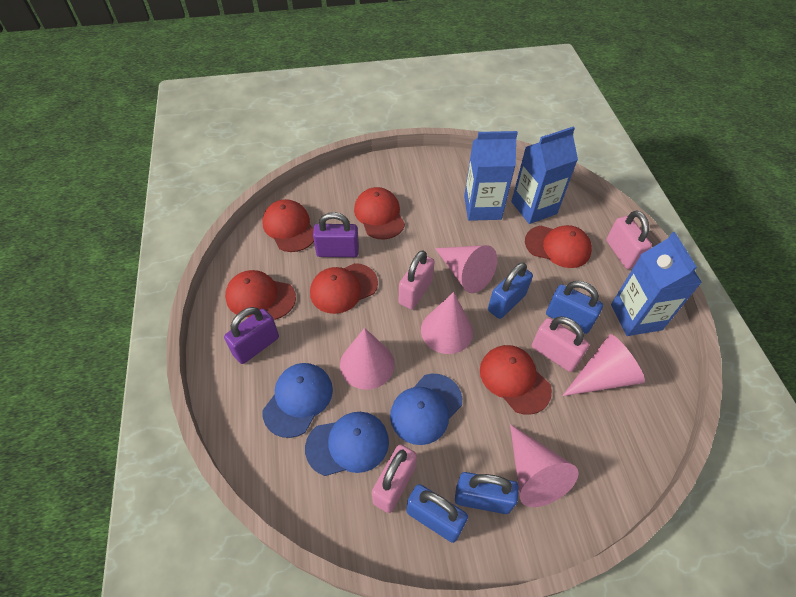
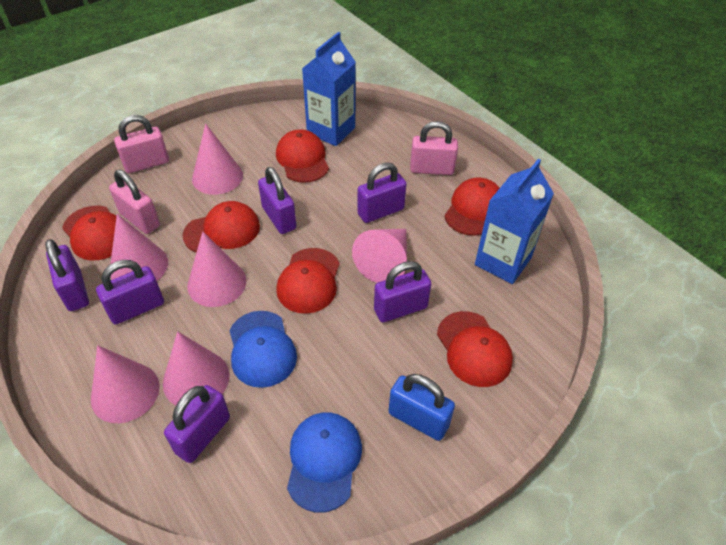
blue cap: [262,363,333,438] [305,412,389,476] [390,374,462,445] = 3 -> [229,311,297,388] [287,412,362,513] = 2
blue carton: [464,131,518,221] [511,127,578,224] [611,232,702,336] = 3 -> [302,32,356,146] [475,159,554,284] = 2
blue padlock: [406,484,468,543] [455,472,519,514] [488,262,533,319] [546,281,603,334] = 4 -> [389,374,455,441] = 1
pink cone: [340,328,395,390] [421,292,473,354] [435,245,497,293] [510,424,579,507] [562,334,645,396] = 5 -> [91,345,159,423] [110,214,168,281] [163,331,229,406] [187,232,246,307] [192,124,243,195] [352,229,407,283] = 6
pink padlock: [372,445,417,513] [399,250,435,309] [532,316,590,372] [606,210,652,269] = 4 -> [109,170,160,234] [114,115,169,173] [410,121,458,175] = 3
purple padlock: [224,307,279,364] [313,212,359,257] = 2 -> [45,239,89,311] [96,260,164,325] [164,385,230,463] [258,167,296,234] [357,162,406,223] [374,261,431,322] = 6

